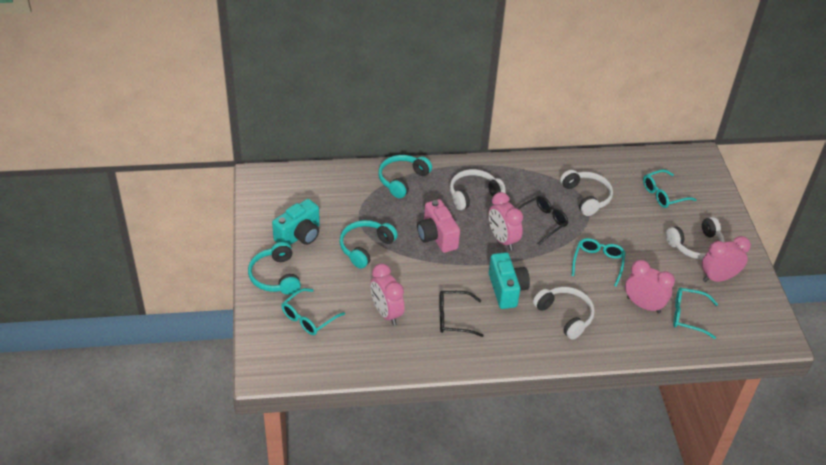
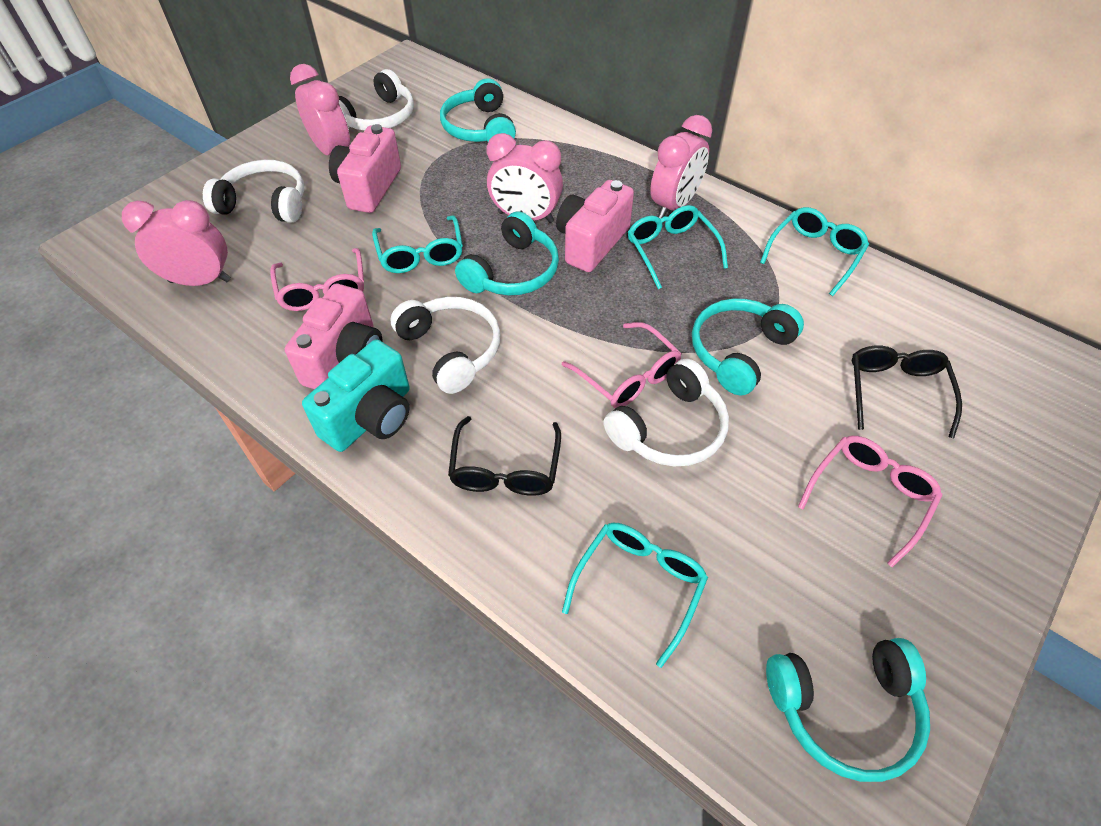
pink camera: [417,199,460,253] = 1 -> [285,284,382,389] [329,124,401,213] [556,180,634,272] = 3
pink glasses: none = 0 -> [270,248,364,311] [562,322,682,408] [798,436,943,567] = 3
turquoise camera: [272,199,320,245] [489,252,530,309] = 2 -> [302,339,410,452] = 1
turquoise headphones: [248,242,301,295] [339,220,398,269] [378,155,432,198] = 3 -> [440,78,516,142] [455,211,559,296] [692,298,804,395] [766,638,930,782] = 4

